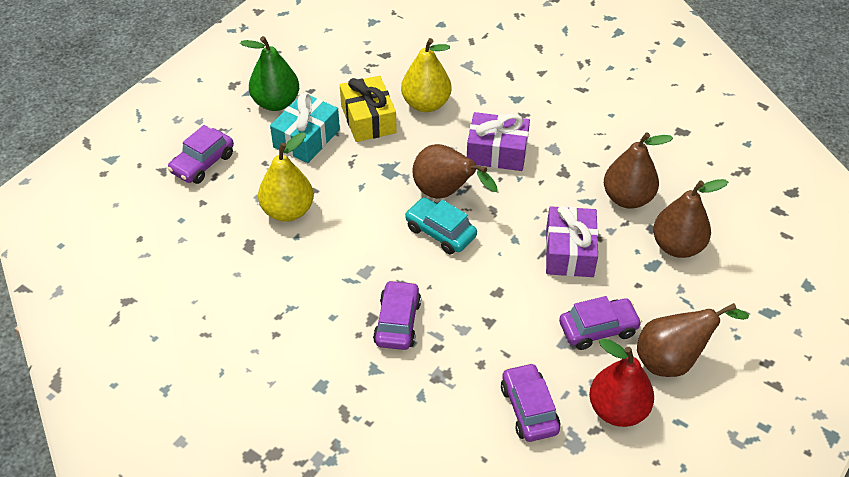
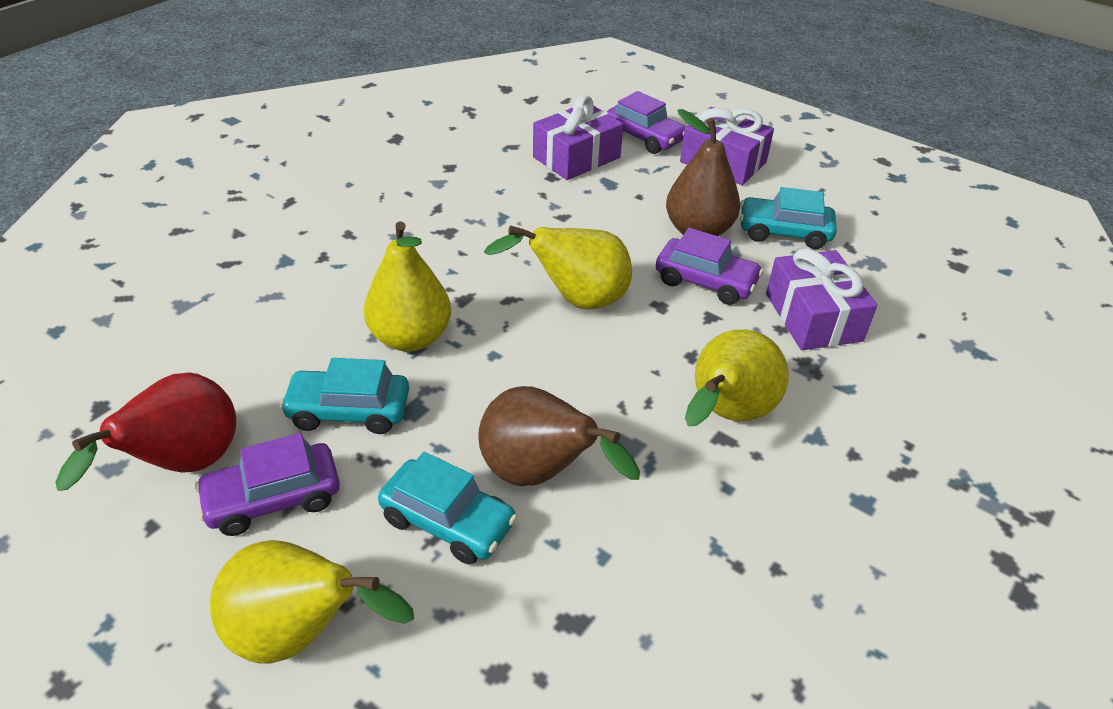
brown pear: [412,144,497,198] [604,132,673,209] [637,303,749,377] [653,179,728,258] = 4 -> [478,386,640,486] [666,109,740,236] = 2
green pear: [240,36,299,111] = 1 -> none = 0
purple car: [168,125,234,184] [373,280,421,350] [501,363,560,442] [559,296,642,350] = 4 -> [195,433,340,536] [607,91,686,154] [656,228,763,305] = 3
purple gift: [467,112,530,171] [546,205,598,277] = 2 -> [533,95,623,180] [680,107,774,185] [766,248,877,350] = 3
turquoise car: [405,197,477,254] = 1 -> [279,358,409,434] [378,452,517,565] [740,187,837,249] = 3
turquoise gift: [270,93,340,163] = 1 -> none = 0
yellow gift: [340,76,397,142] = 1 -> none = 0
yellow pear: [258,132,314,222] [401,38,451,112] = 2 -> [210,540,414,664] [364,222,451,352] [484,226,632,309] [685,329,789,426] = 4

